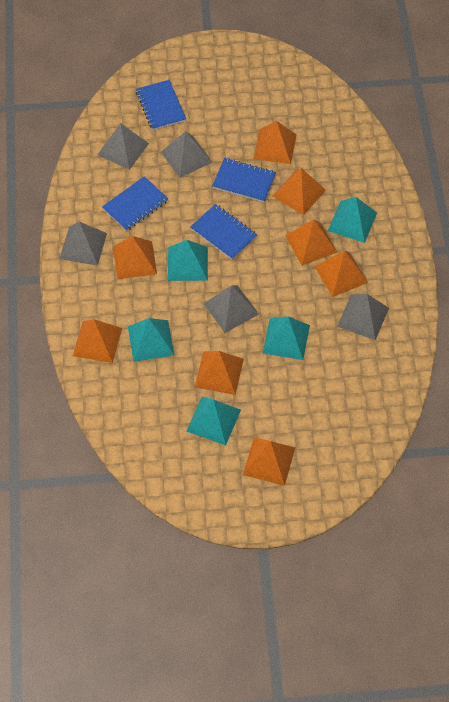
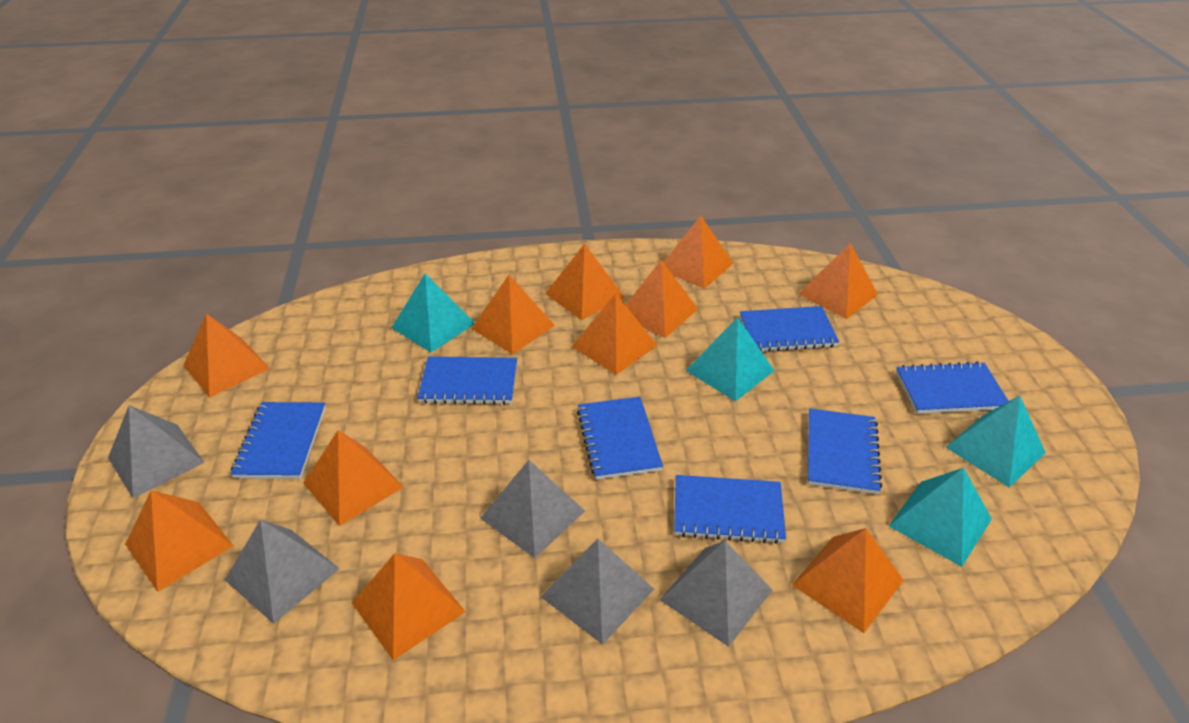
blue notebook: [102,176,168,231] [136,80,186,130] [191,204,257,260] [212,158,276,202] = 4 -> [231,402,326,479] [417,357,517,405] [577,397,663,480] [674,475,786,544] [740,306,839,352] [808,408,882,494] [896,361,1008,414] = 7
orange pyramid: [73,319,122,363] [113,236,157,279] [195,351,244,395] [243,437,295,486] [253,121,297,164] [273,168,326,215] [285,219,337,266] [314,250,368,297] = 8 -> [125,490,233,592] [183,313,270,398] [303,430,404,526] [352,553,466,660] [471,275,555,354] [545,244,625,320] [572,293,658,375] [626,260,698,338] [663,216,733,289] [792,528,904,633] [798,243,878,319] = 11
turquoise pyramid: [128,318,174,362] [168,240,208,281] [186,396,241,445] [263,316,310,360] [328,197,377,243] = 5 -> [391,273,475,353] [686,317,774,402] [889,467,992,567] [946,395,1046,487] = 4

